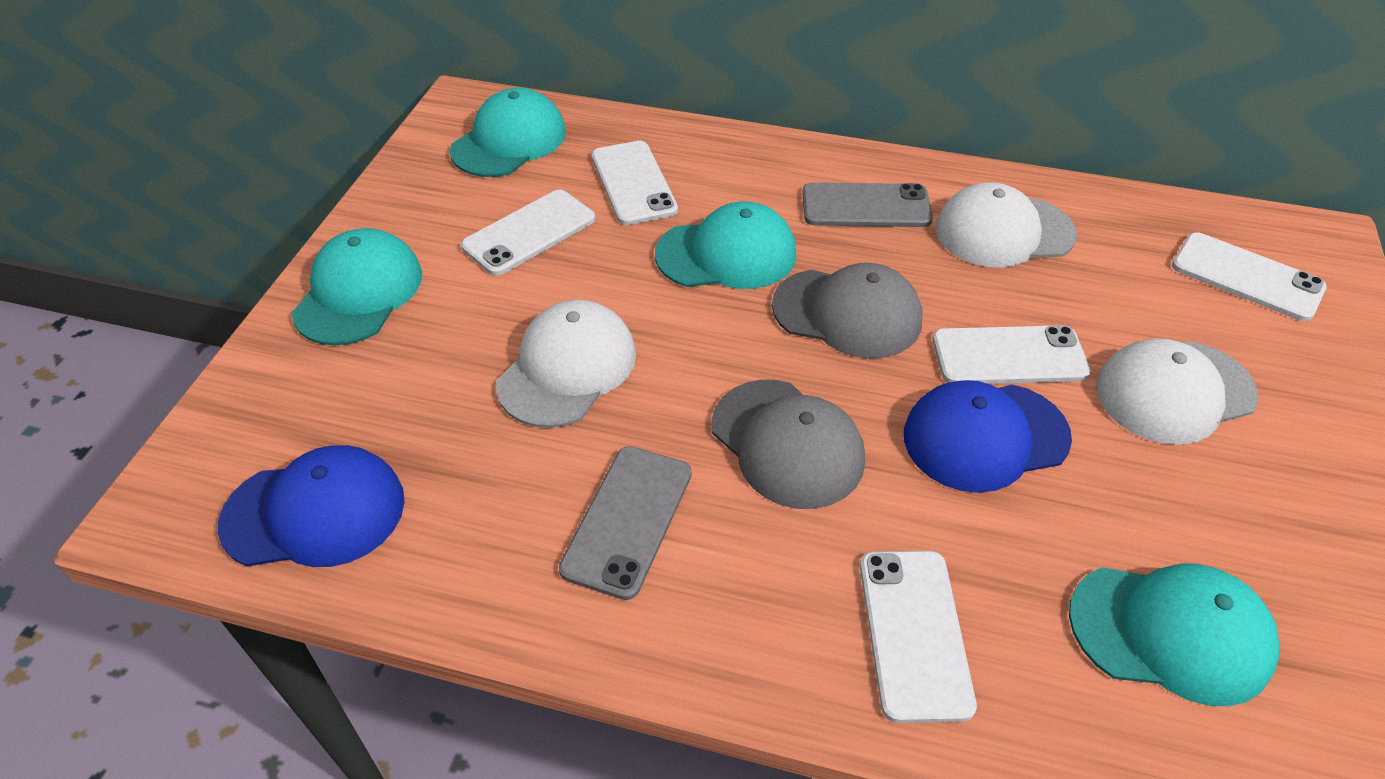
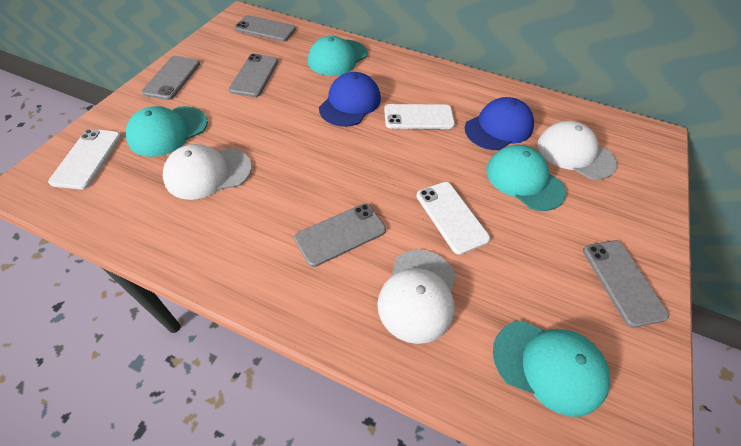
grey cap: [712,380,865,509] [772,263,923,359] = 2 -> none = 0
grey phone: [559,446,692,600] [802,182,933,227] = 2 -> [141,56,200,100] [229,54,278,97] [234,15,296,42] [294,203,386,267] [583,241,669,328] = 5
white phone: [461,190,595,276] [592,141,678,225] [860,551,977,723] [932,325,1091,384] [1172,232,1327,321] = 5 -> [48,129,121,190] [384,104,455,129] [416,182,490,255] = 3

